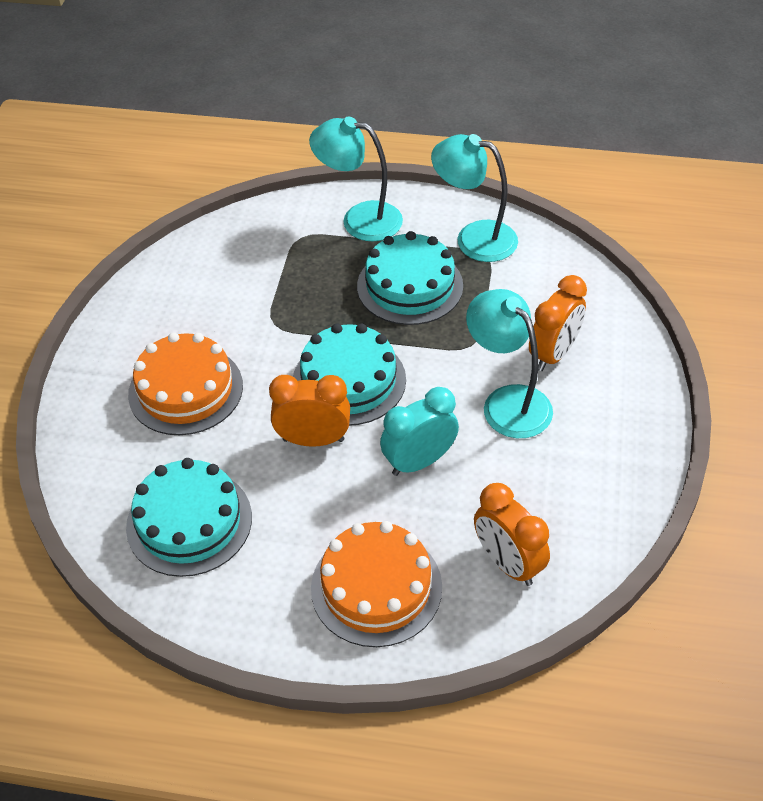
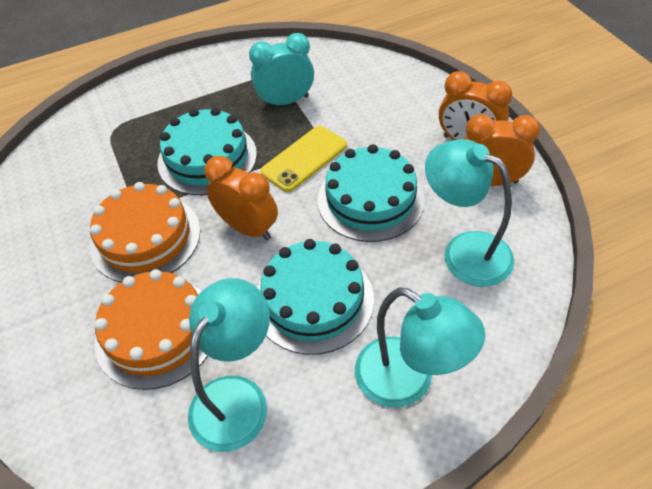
yellow phone: none = 0 -> [260,126,347,192] = 1

